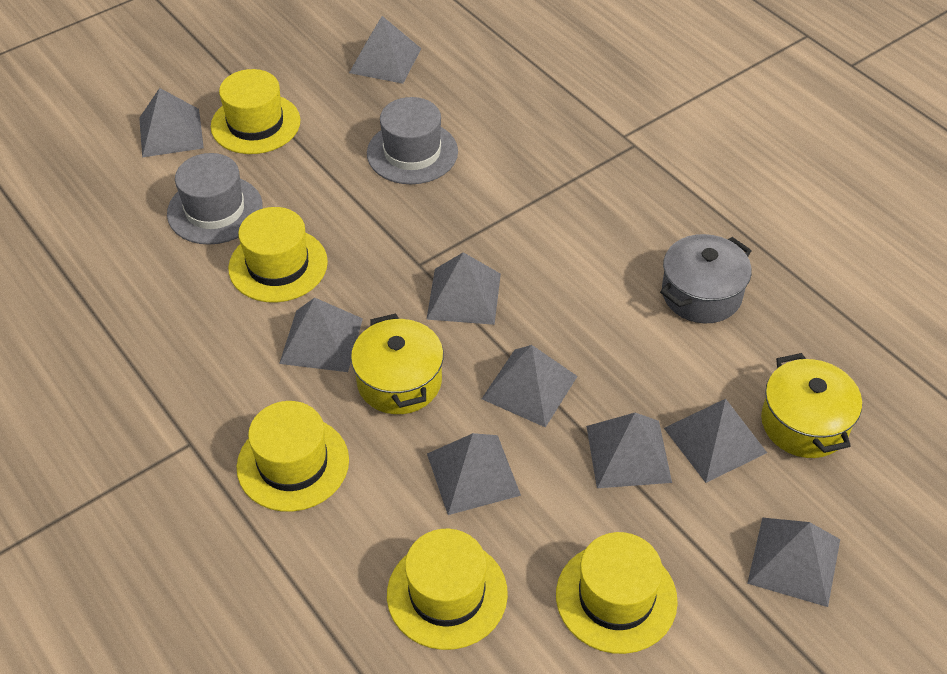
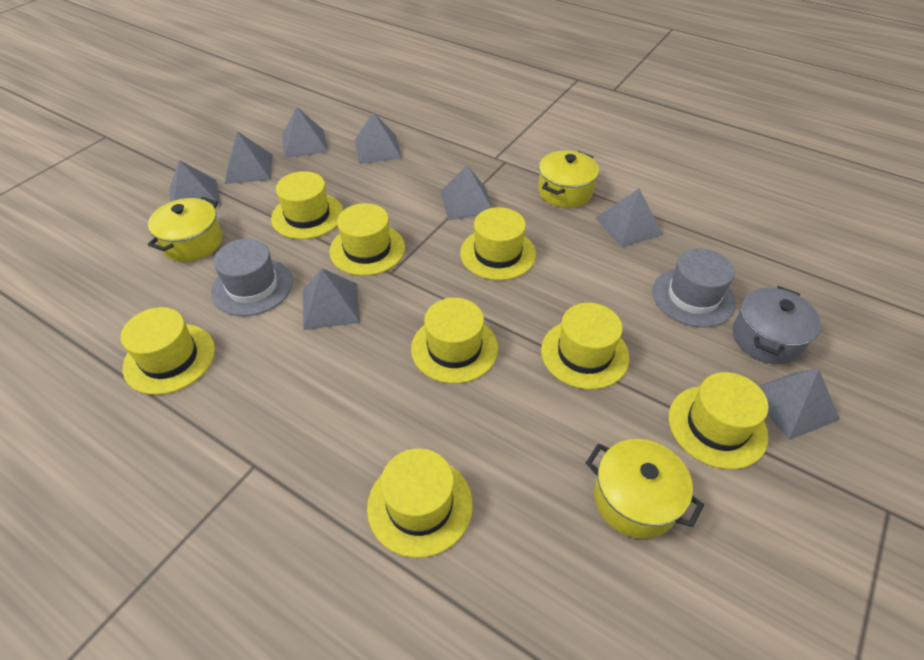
grey pyramid: [139,88,204,157] [279,298,363,372] [349,16,421,84] [426,252,501,325] [427,433,521,515] [482,345,578,428] [586,412,672,488] [664,399,767,483] [747,517,840,607] = 9 -> [169,160,221,207] [225,131,273,184] [282,106,328,158] [303,268,360,330] [355,112,402,164] [440,165,493,220] [596,189,663,248] [759,369,840,440] = 8
yellow hat: [211,69,300,154] [228,207,328,302] [237,401,349,512] [387,529,508,650] [556,532,678,654] = 5 -> [121,307,215,395] [271,171,343,239] [329,203,405,276] [367,449,473,558] [411,298,498,384] [460,207,536,280] [541,303,629,389] [669,372,769,469] = 8
yellow pot: [351,313,444,414] [761,353,862,458] = 2 -> [148,197,222,262] [538,150,599,208] [586,439,704,539] = 3

